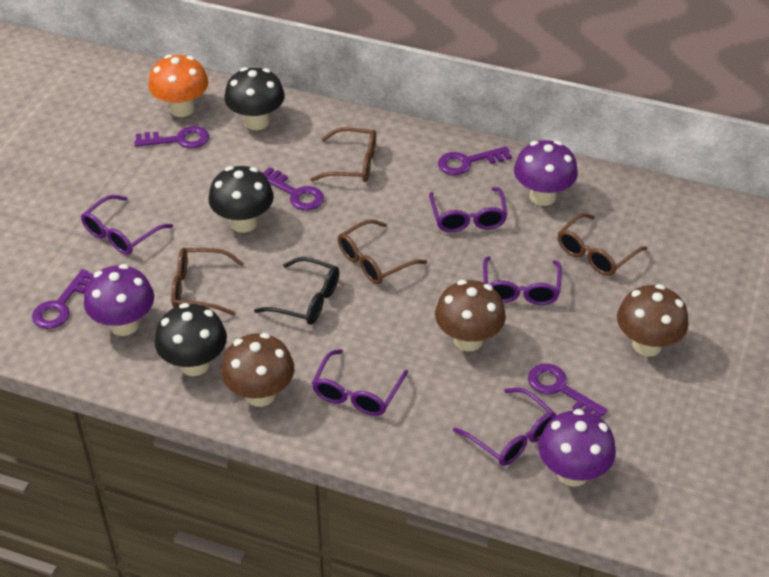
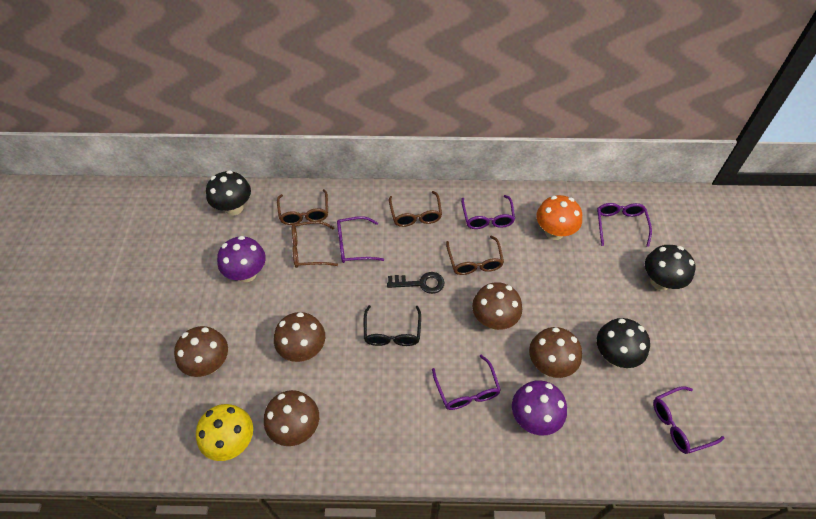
black key: none = 0 -> [387,272,445,294] = 1
brown mushroom: [221,333,294,407] [435,280,506,351] [617,284,689,357] = 3 -> [174,326,228,377] [264,390,319,446] [274,312,325,362] [472,282,522,330] [529,327,582,378] = 5
purple key: [32,269,94,329] [134,126,209,148] [261,167,324,211] [438,146,512,175] [528,364,608,418] = 5 -> none = 0
purple mushroom: [84,264,154,336] [514,140,578,206] [538,409,616,487] = 3 -> [217,236,266,282] [512,380,567,436] = 2
yellow mushroom: none = 0 -> [196,404,253,461] = 1

